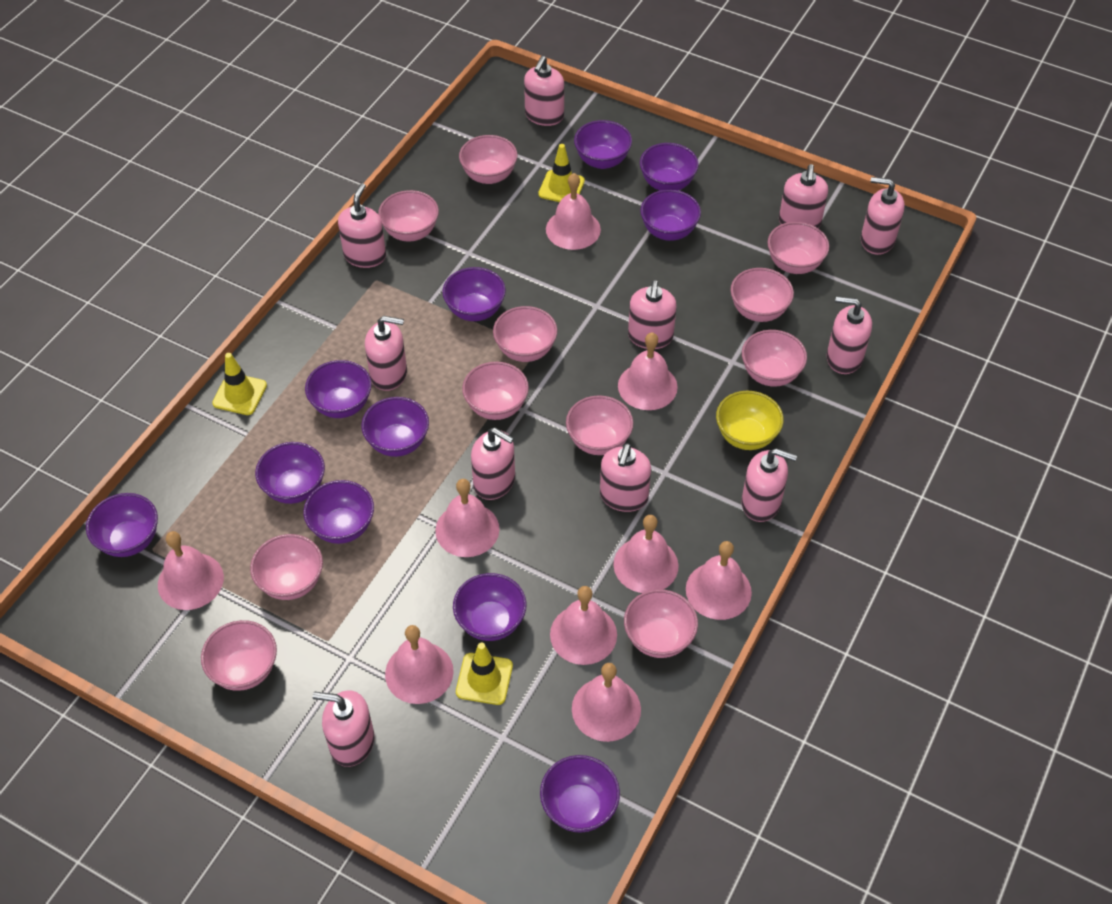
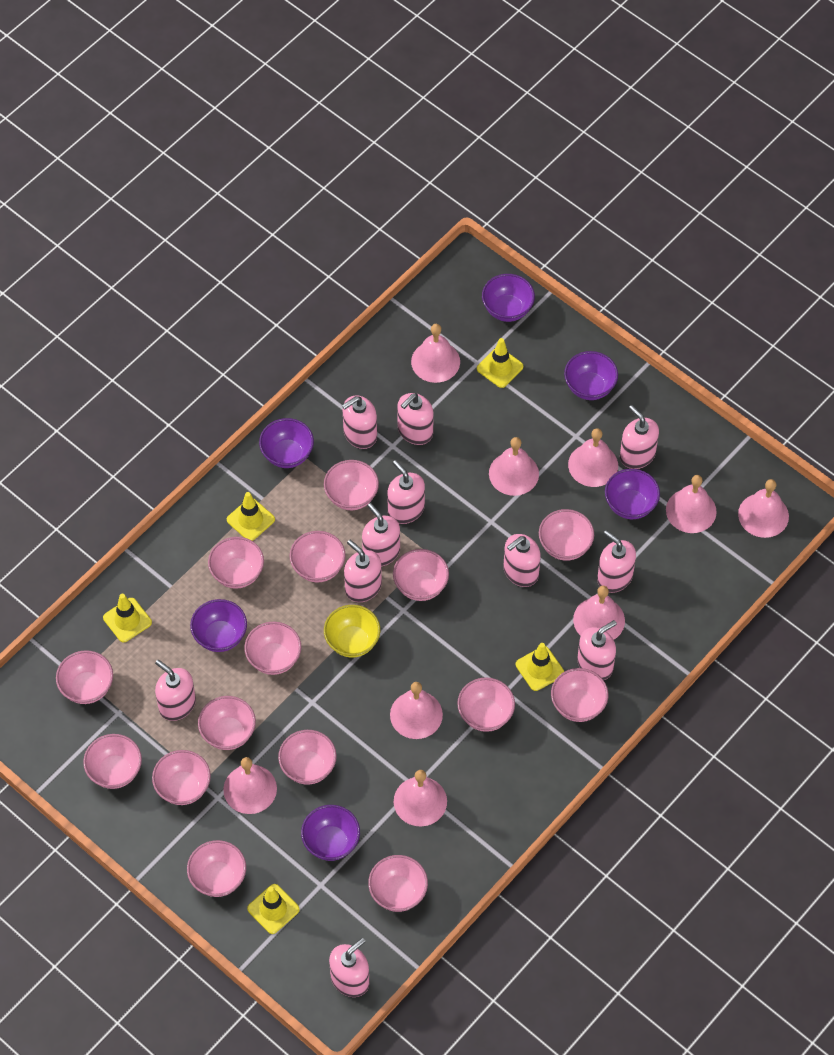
pink bowl: [201,620,277,691] [250,534,323,600] [378,190,439,241] [459,135,517,184] [462,362,529,420] [493,306,557,362] [566,395,633,455] [624,589,698,658] [730,268,794,322] [742,330,807,387] [767,222,829,274] = 11 -> [56,650,113,704] [83,734,142,789] [152,750,211,805] [187,840,246,897] [198,696,256,750] [208,537,264,589] [244,622,301,675] [278,730,337,785] [290,531,345,582] [324,460,379,510] [368,855,428,912] [393,549,449,601] [457,677,515,732] [539,509,594,561] [551,668,608,722] = 15
purple bowl: [86,493,158,557] [255,442,325,504] [303,480,374,544] [305,360,372,418] [361,397,429,457] [442,267,506,321] [453,573,527,641] [540,755,620,833] [574,120,632,169] [640,143,699,191] [640,190,701,241] = 11 -> [190,599,247,652] [259,418,314,468] [301,805,360,861] [482,274,535,322] [564,351,618,400] [605,469,660,519] = 6
yellow traffic cone: [212,353,267,415] [456,643,513,705] [538,144,585,202] = 3 -> [103,594,152,642] [227,492,275,541] [247,884,300,934] [477,338,523,388] [516,643,564,691] = 5

